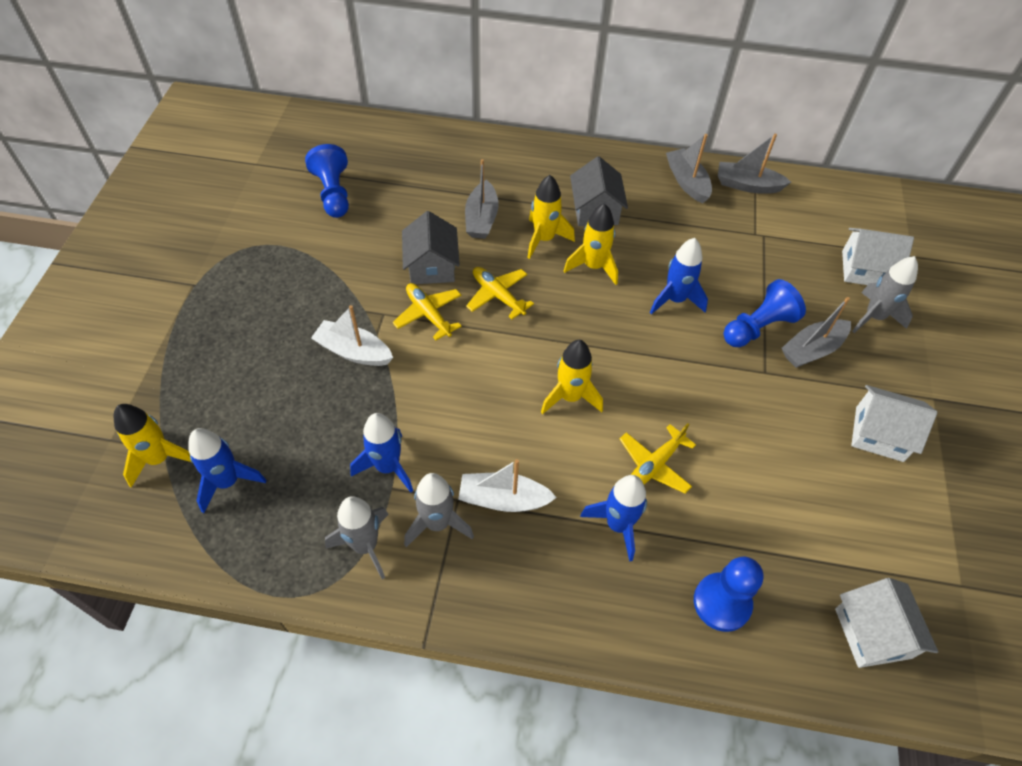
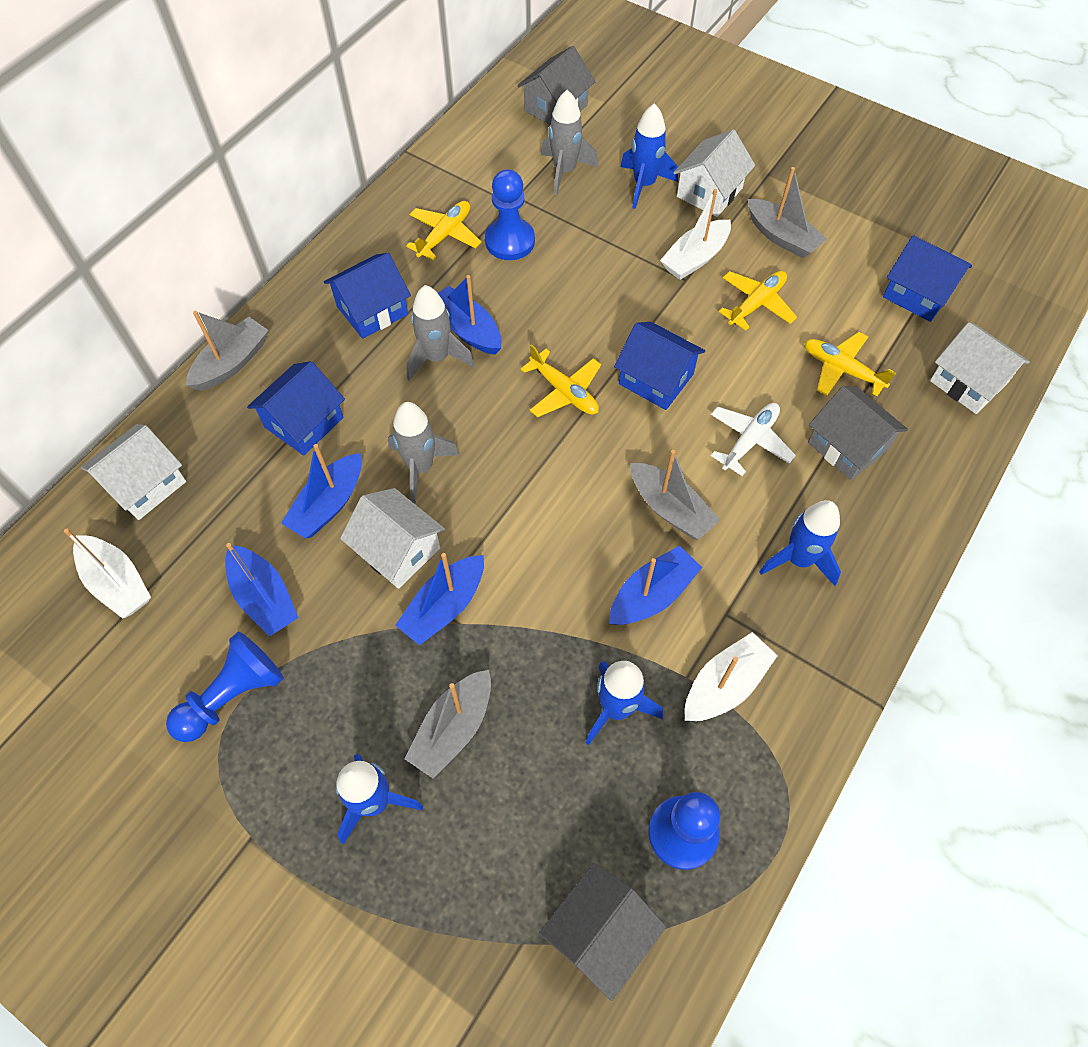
blue boat: none = 0 -> [225,543,299,637] [281,444,362,539] [395,553,484,646] [438,275,502,355] [609,546,702,625] = 5
blue house: none = 0 -> [247,361,345,456] [324,253,411,339] [614,322,705,410] [883,235,972,322] = 4
grey house: [402,211,460,284] [570,156,628,226] = 2 -> [517,46,596,125] [539,863,666,1001] [808,386,908,480] = 3
white boat: [311,305,393,366] [458,459,557,512] = 2 -> [64,529,151,619] [660,189,731,280] [685,632,778,721] = 3
white house: [835,578,938,668] [842,228,914,285] [851,385,937,462] = 3 -> [81,424,186,520] [340,488,445,589] [673,129,755,217] [930,322,1030,414] = 4
white plane: none = 0 -> [711,403,796,476] = 1
yellow plane: [393,283,462,340] [466,267,534,319] [620,423,696,494] = 3 -> [406,201,482,260] [521,344,601,417] [719,271,797,331] [805,332,896,396] = 4
yellow rocket: [114,404,191,487] [527,175,575,259] [541,340,603,414] [564,203,618,285] = 4 -> none = 0

